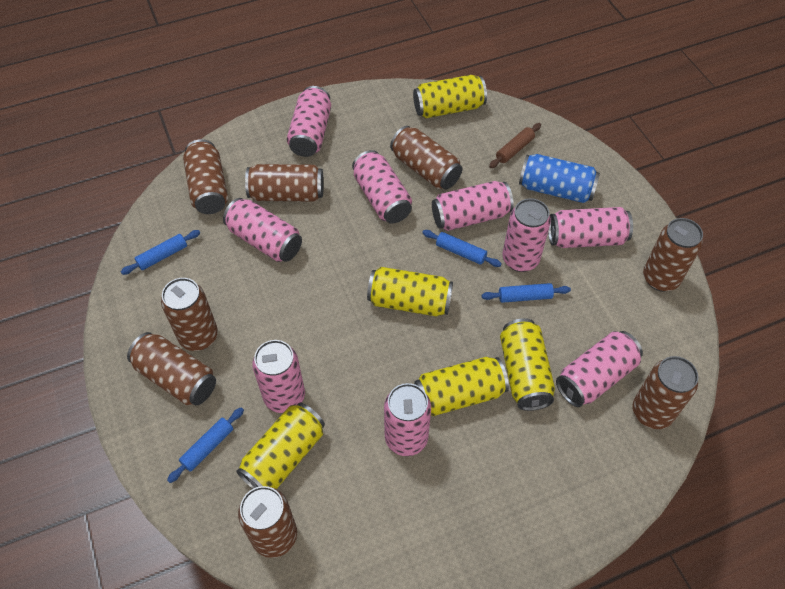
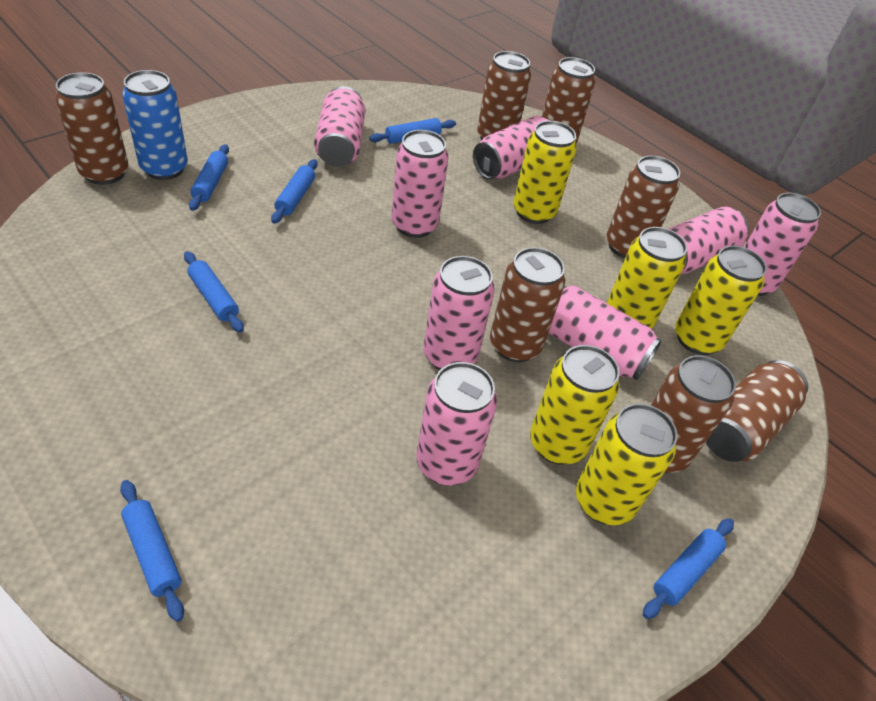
blue rolling pin: [121,230,200,275] [167,407,244,483] [422,230,502,267] [481,283,571,303] = 4 -> [120,480,184,622] [184,251,244,333] [189,144,229,211] [271,159,318,224] [369,118,456,144] [643,518,734,619] = 6
brown can: [127,332,216,405] [161,278,218,351] [183,139,228,214] [238,486,297,558] [245,164,324,202] [390,126,462,189] [632,356,698,429] [643,218,703,292] = 8 -> [55,72,128,185] [477,51,531,140] [490,247,565,362] [542,57,595,144] [606,156,680,258] [651,355,736,473] [706,360,808,462] = 7
brown rolling pin: [489,123,541,168] = 1 -> none = 0
pink can: [223,198,302,262] [252,340,305,413] [287,86,331,157] [352,150,412,223] [384,383,431,456] [432,181,514,231] [502,198,551,272] [548,207,633,248] [556,331,643,407] = 9 -> [314,86,365,167] [392,130,448,238] [416,362,497,485] [423,256,494,370] [473,116,550,179] [549,285,662,380] [669,207,749,274] [744,193,821,296] = 8

